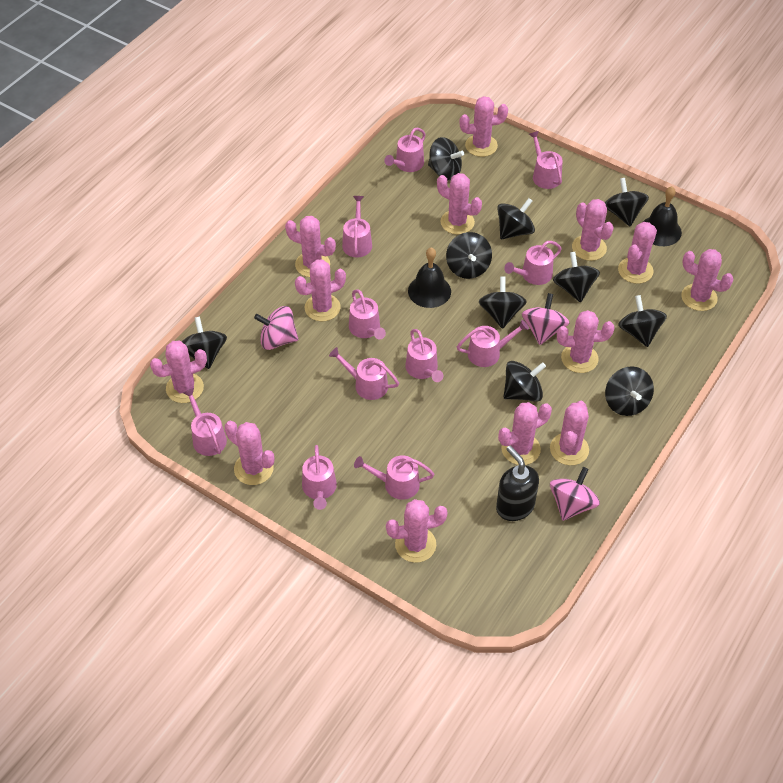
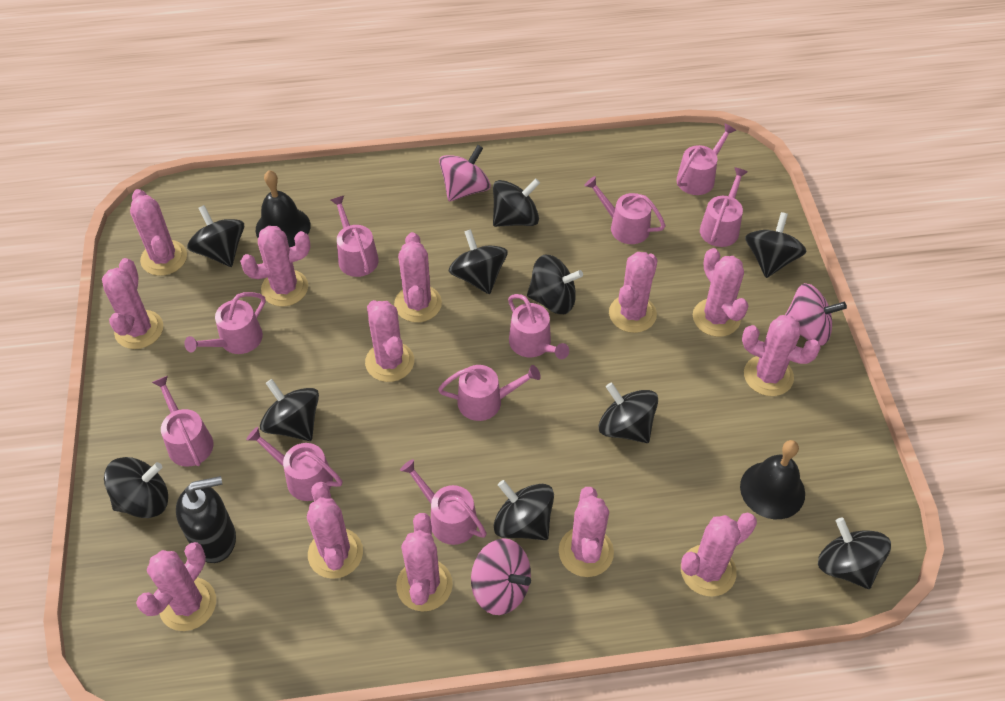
pink watering can: [183,388,227,456] [302,445,337,510] [329,347,399,400] [342,196,372,257] [349,289,386,339] [354,455,434,500] [384,127,426,172] [405,329,443,382] [457,320,529,367] [504,241,562,285] [529,131,563,189] = 11 -> [152,376,213,467] [184,292,265,354] [246,427,342,501] [331,196,379,277] [400,459,487,545] [438,365,541,421] [508,294,569,359] [584,176,666,244] [677,123,737,195] [700,167,748,247] = 10

